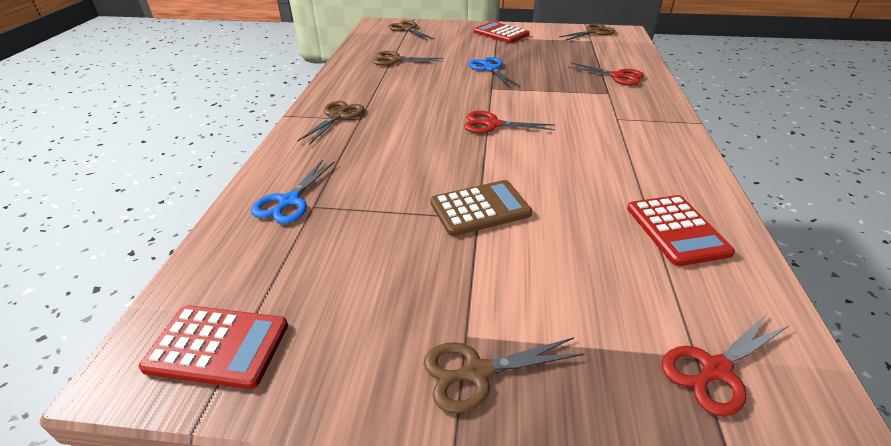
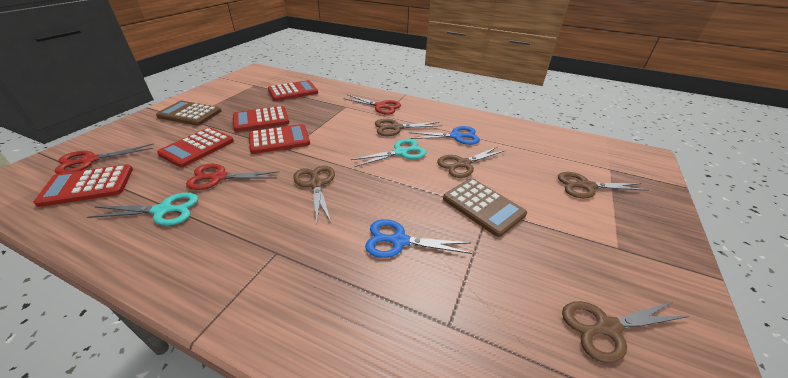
brown calculator: [431,180,532,236] = 1 -> [156,101,221,126] [443,178,527,237] = 2
red calculator: [139,305,288,389] [474,21,529,43] [627,195,735,266] = 3 -> [33,164,133,207] [157,127,234,168] [233,106,289,132] [249,124,310,154] [268,80,318,101] = 5
turquoise scissors: none = 0 -> [87,193,198,226] [350,139,427,167] = 2

